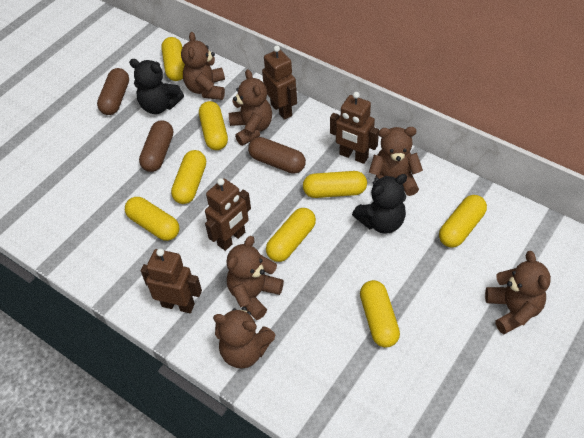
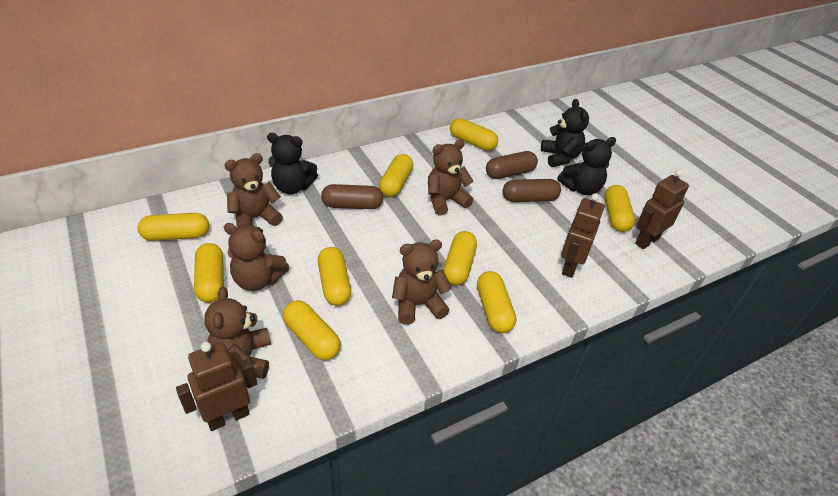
black teddy bear: [129,59,184,114] [352,174,407,234] = 2 -> [267,133,318,194] [541,99,589,167] [557,137,616,195] = 3
brown robot: [141,248,202,313] [205,178,251,251] [262,45,297,120] [330,92,379,164] = 4 -> [176,342,257,431] [561,193,605,278] [635,170,689,249] = 3
brown teddy bear: [181,32,225,100] [213,307,275,369] [226,236,284,320] [229,69,272,146] [369,127,423,196] [485,251,551,334] = 6 -> [204,287,271,379] [224,223,289,291] [225,153,283,228] [392,240,452,325] [428,139,473,215] = 5
yellow capsule: [125,197,179,241] [161,37,185,81] [171,150,206,204] [199,101,228,150] [266,208,316,262] [303,171,367,198] [360,280,400,347] [439,195,487,248] = 8 -> [138,213,209,241] [194,243,224,303] [283,300,341,360] [318,247,351,306] [379,154,413,197] [443,231,477,285] [450,118,498,151] [477,271,516,333] [604,185,635,232] = 9

